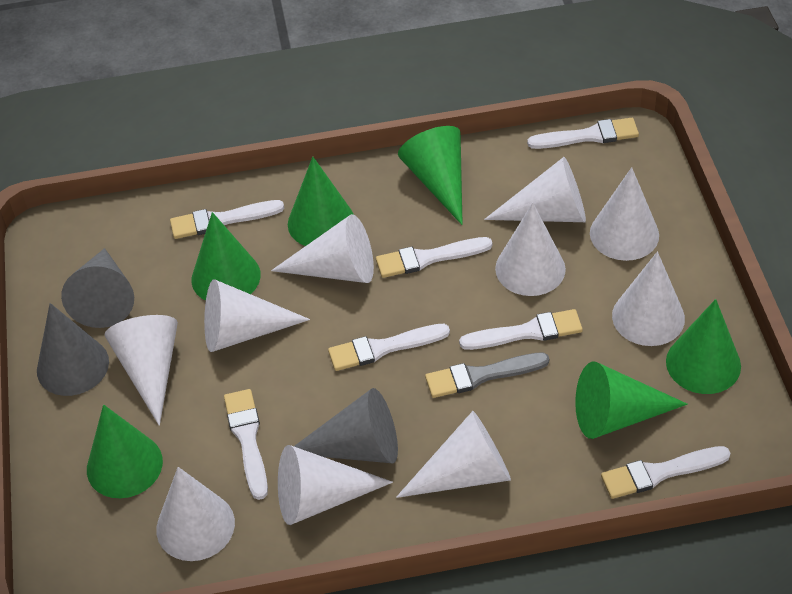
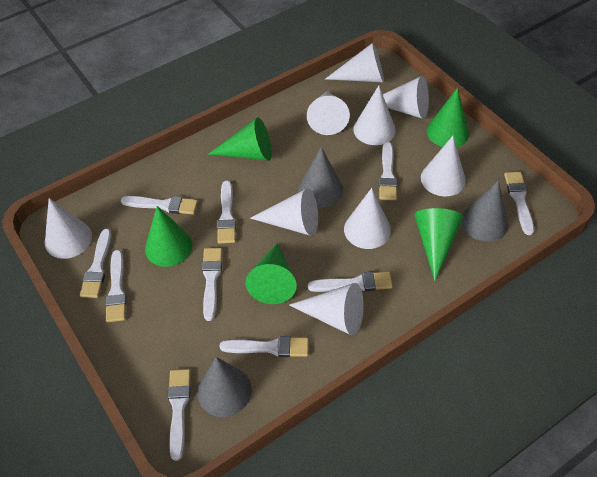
green cone: [87,404,163,498] [192,212,261,301] [288,157,353,246] [398,126,463,225] [575,362,688,439] [666,299,741,394] = 6 -> [145,206,192,267] [208,117,272,161] [246,243,297,304] [414,208,463,281] [427,88,469,147] = 5
grey brush: [425,352,549,398] = 1 -> none = 0
white brush: [170,200,284,239] [224,389,268,500] [328,324,450,371] [376,237,492,278] [459,309,583,350] [527,118,639,149] [601,446,731,499] = 7 -> [80,229,112,298] [105,250,127,322] [121,196,198,215] [168,369,191,461] [202,248,222,321] [217,181,236,244] [220,336,309,357] [308,272,393,292] [379,142,397,200] [504,172,534,235] = 10
white cone: [104,315,178,426] [156,467,235,561] [204,279,310,352] [271,214,374,283] [278,445,393,525] [396,411,511,498] [484,157,586,222] [495,203,566,296] [590,167,659,261] [612,252,685,346] = 10 -> [45,198,92,259] [250,188,318,236] [289,283,364,336] [307,91,350,135] [325,43,384,82] [344,188,391,249] [353,86,396,145] [367,76,429,119] [421,136,466,196] = 9

